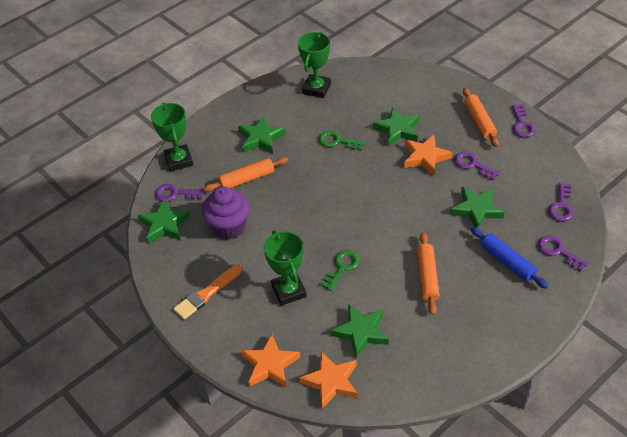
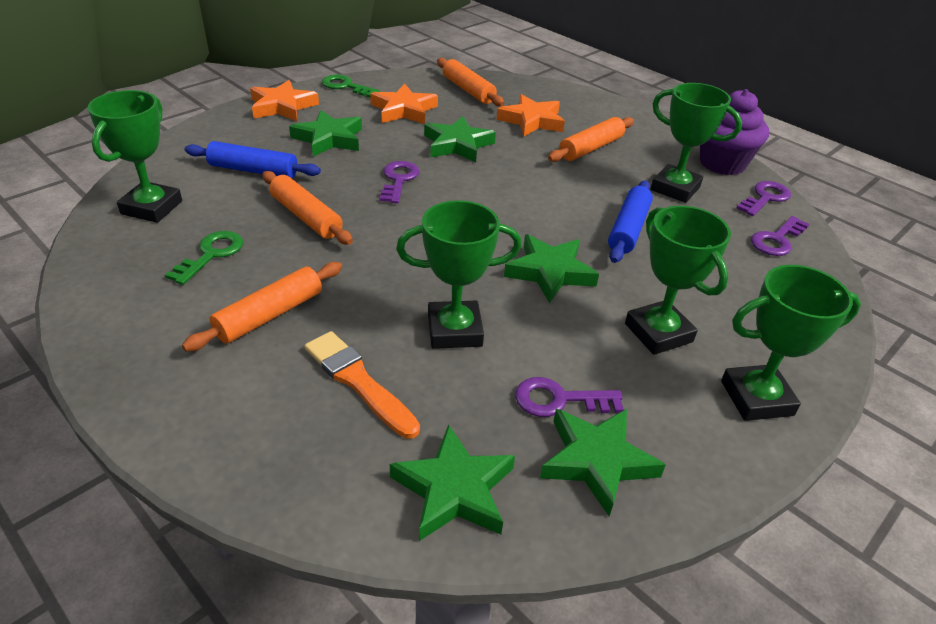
blue rolling pin: [471,227,548,289] = 1 -> [184,141,321,178] [608,180,653,263] = 2
green trophy: [151,103,193,172] [264,230,307,306] [298,32,331,98] = 3 -> [88,90,182,223] [396,200,522,349] [625,206,731,355] [651,83,742,203] [721,265,861,421] = 5
orange rolling pin: [204,157,288,192] [417,232,440,315] [463,88,499,147] = 3 -> [182,262,342,352] [262,171,353,245] [437,58,504,106] [548,117,634,162] = 4
purple key: [155,184,204,202] [454,152,500,180] [512,104,536,137] [538,235,588,271] [548,182,573,221] = 5 -> [380,161,420,203] [515,377,624,417] [736,181,791,216] [751,216,809,256] = 4

